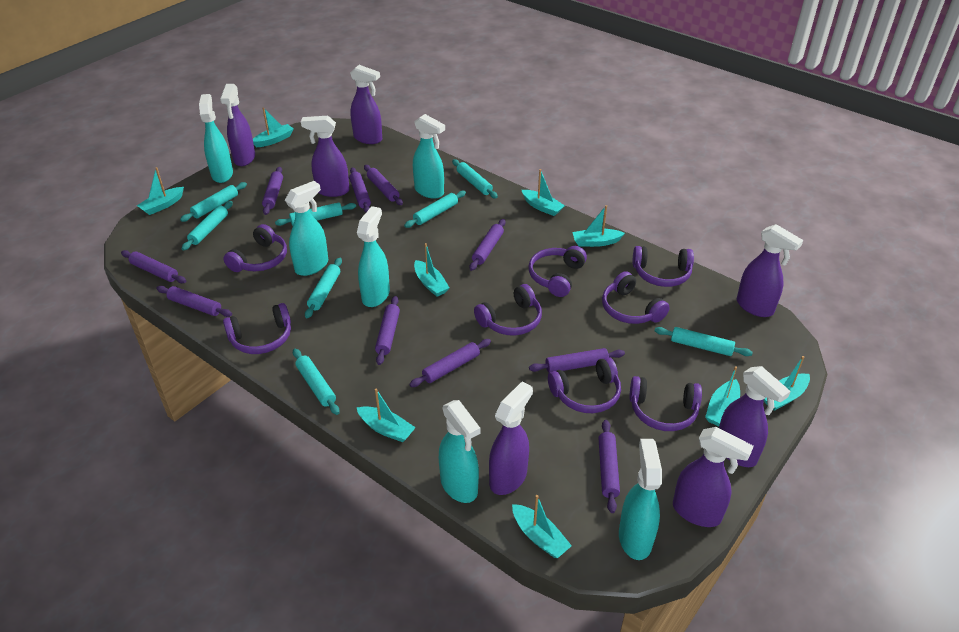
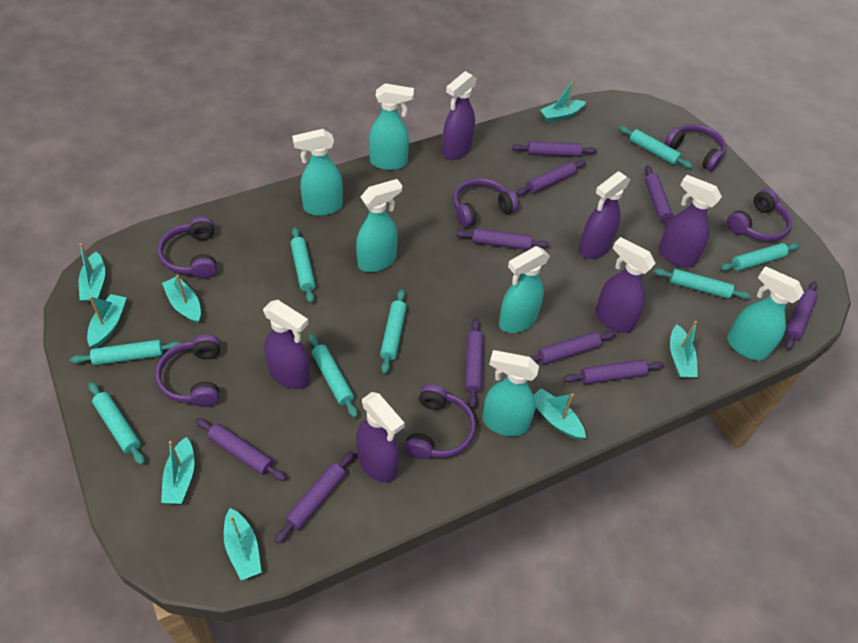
purple headphones: [223,224,287,272] [223,303,291,354] [474,284,542,336] [529,246,587,297] [548,357,621,413] [602,271,670,324] [629,376,702,431] [633,246,694,287] = 8 -> [155,334,220,407] [158,216,217,279] [404,384,476,459] [453,178,518,228] [664,124,726,171] [727,189,792,242] = 6
purple spray bottle: [220,84,255,166] [301,116,349,197] [350,65,382,144] [489,382,533,495] [673,427,754,527] [719,366,791,467] [737,224,803,317] = 7 -> [263,300,310,389] [356,392,405,483] [442,71,477,160] [579,171,630,259] [595,237,656,333] [658,175,722,268] = 6
turquoise boat: [137,167,184,215] [253,107,293,147] [357,388,416,442] [414,243,449,297] [512,495,572,558] [522,169,565,216] [572,205,625,247] [705,366,740,426] [764,356,810,411] = 9 -> [79,243,105,302] [87,294,126,348] [161,437,194,504] [162,275,201,324] [224,508,262,580] [534,388,586,439] [540,78,586,123] [670,321,698,378] = 8

